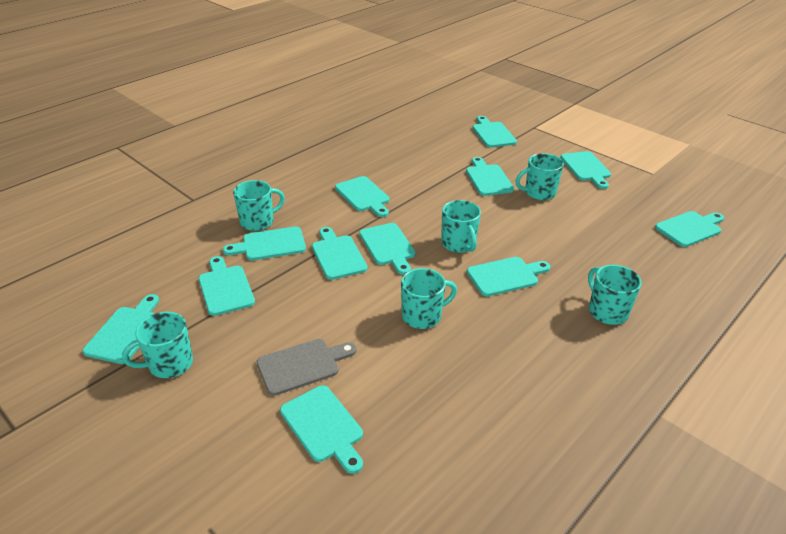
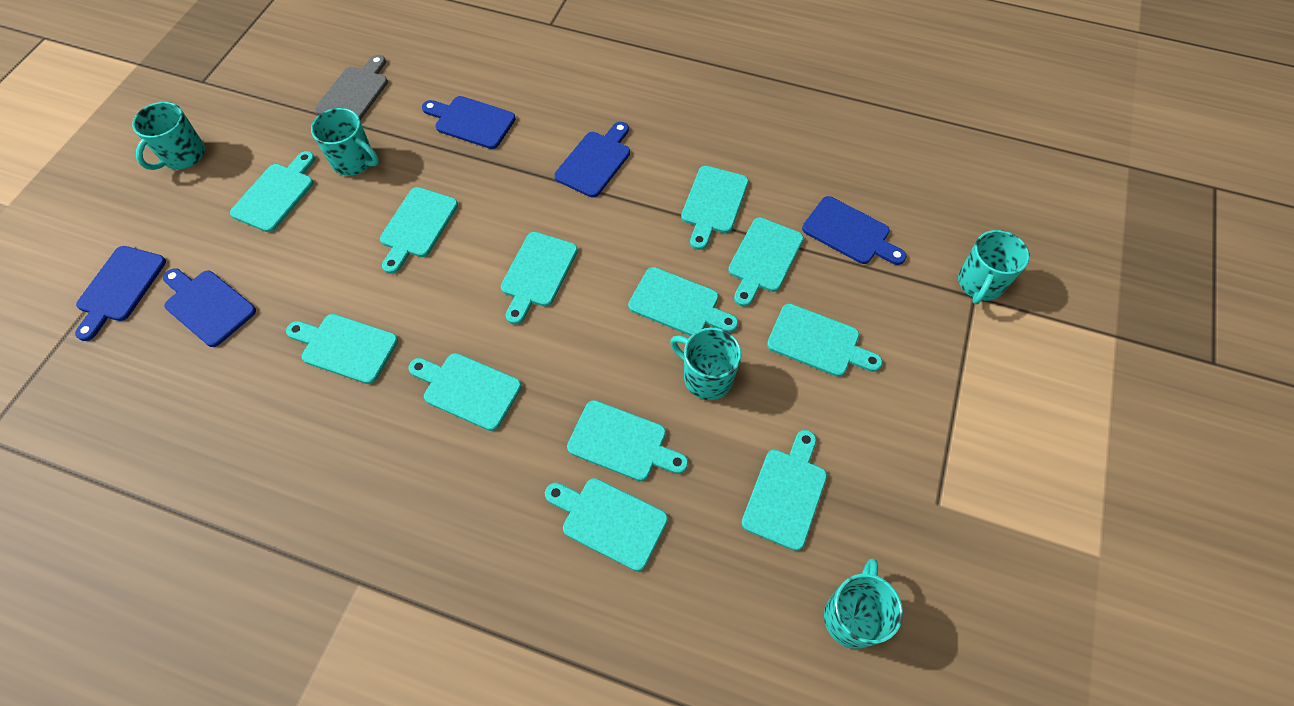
blue cutting board: none = 0 -> [75,246,166,341] [163,268,256,347] [422,96,516,149] [554,122,630,197] [802,196,907,265] = 5
turquoise mug: [122,312,193,378] [233,180,285,231] [401,268,457,329] [441,200,481,253] [515,153,564,200] [588,265,642,325] = 6 -> [132,102,205,170] [311,108,379,176] [670,328,742,400] [824,559,903,649] [958,230,1030,305] = 5

